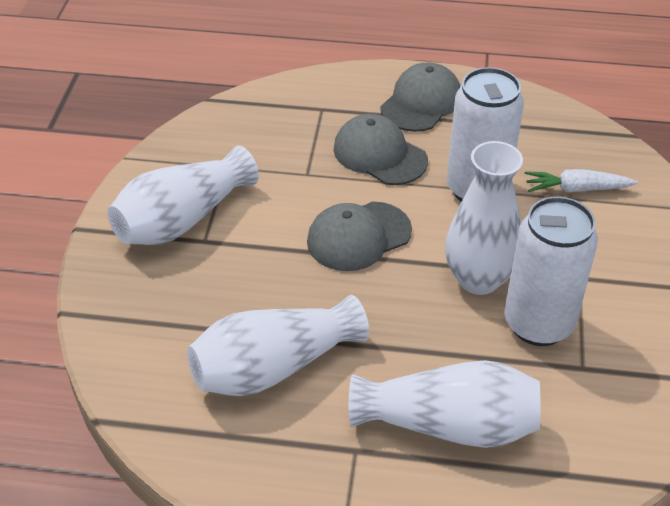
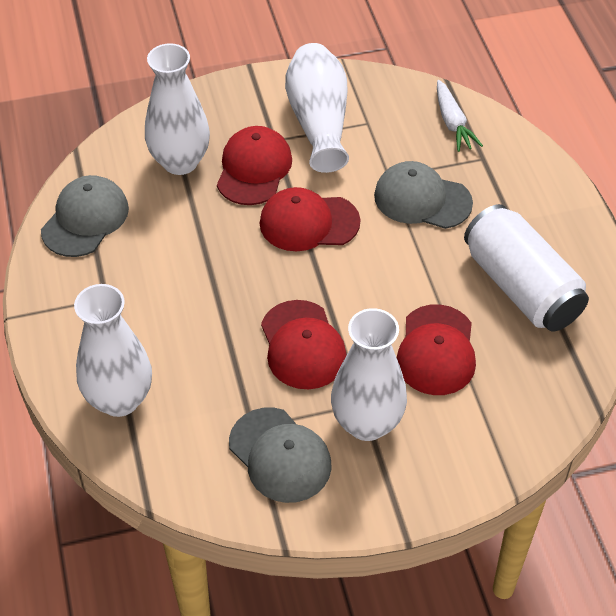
red cap: none = 0 -> [217,126,292,205] [260,187,360,251] [261,300,347,389] [396,304,476,395] = 4
white can: [447,67,524,202] [504,197,598,346] = 2 -> [464,204,589,332] = 1

